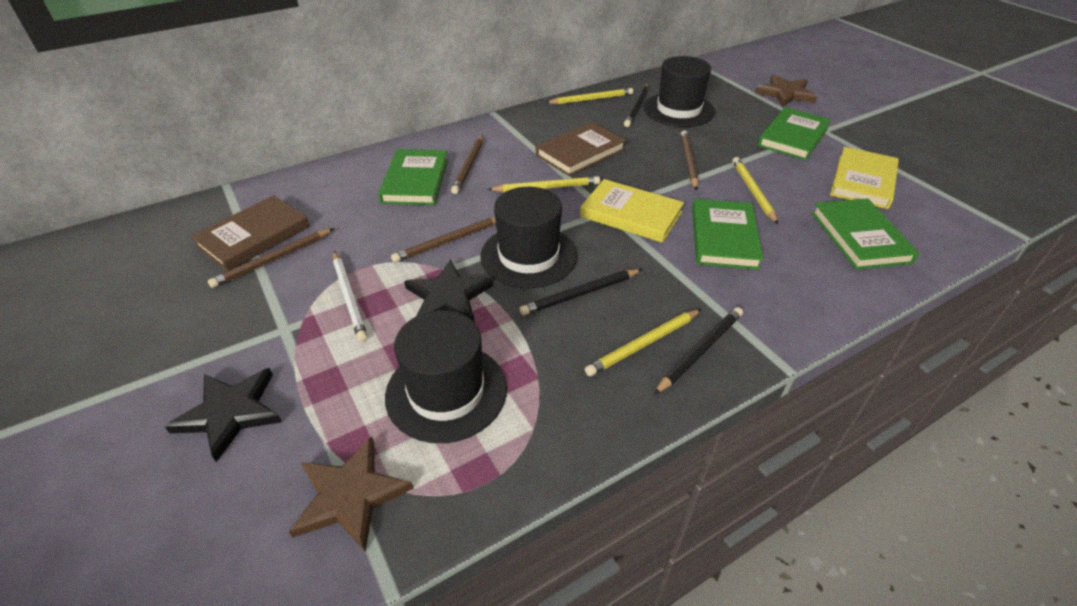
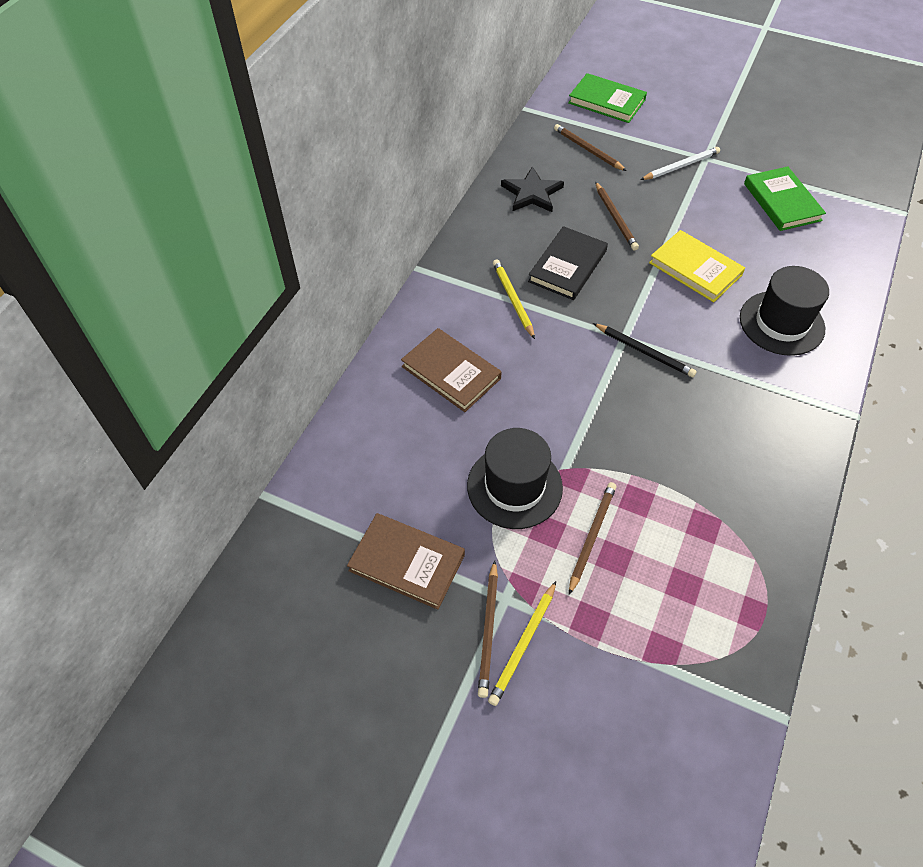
black book: none = 0 -> [528,226,608,300] = 1
black hat: [385,310,507,443] [480,187,577,288] [644,56,715,127] = 3 -> [467,428,563,529] [740,266,829,356] = 2
black pencil: [520,269,642,316] [624,84,648,127] [654,307,743,395] = 3 -> [593,323,697,377] = 1
black star: [164,368,282,462] [404,259,493,322] = 2 -> [501,166,564,212] = 1
brown star: [288,436,414,552] [755,75,817,107] = 2 -> none = 0
green book: [378,149,448,205] [692,199,764,270] [758,107,831,160] [812,198,919,270] = 4 -> [568,73,647,123] [744,166,826,231] = 2
yellow book: [580,179,684,243] [830,147,899,209] = 2 -> [649,230,745,302] = 1
yellow pencil: [487,176,600,192] [545,88,633,104] [585,309,702,376] [732,157,778,224] = 4 -> [488,581,556,706] [493,259,535,339] = 2

